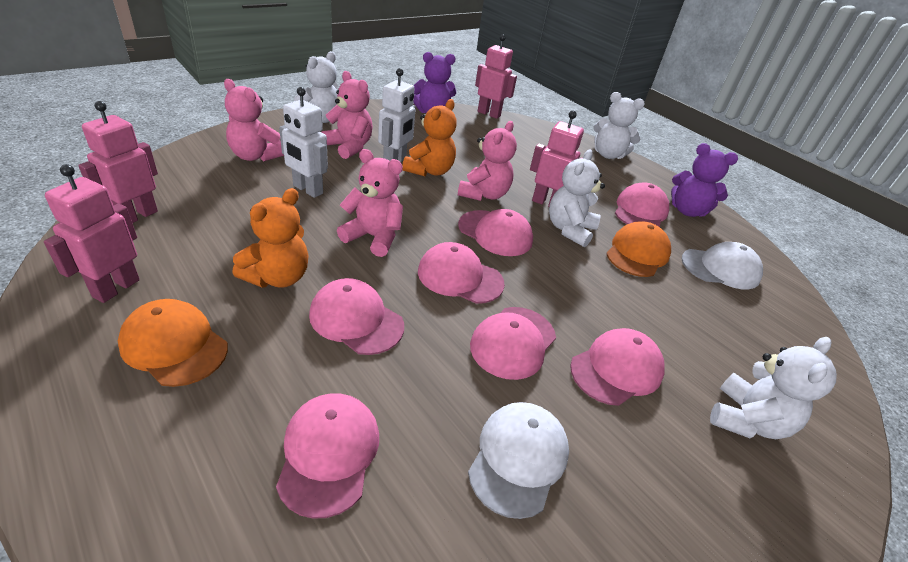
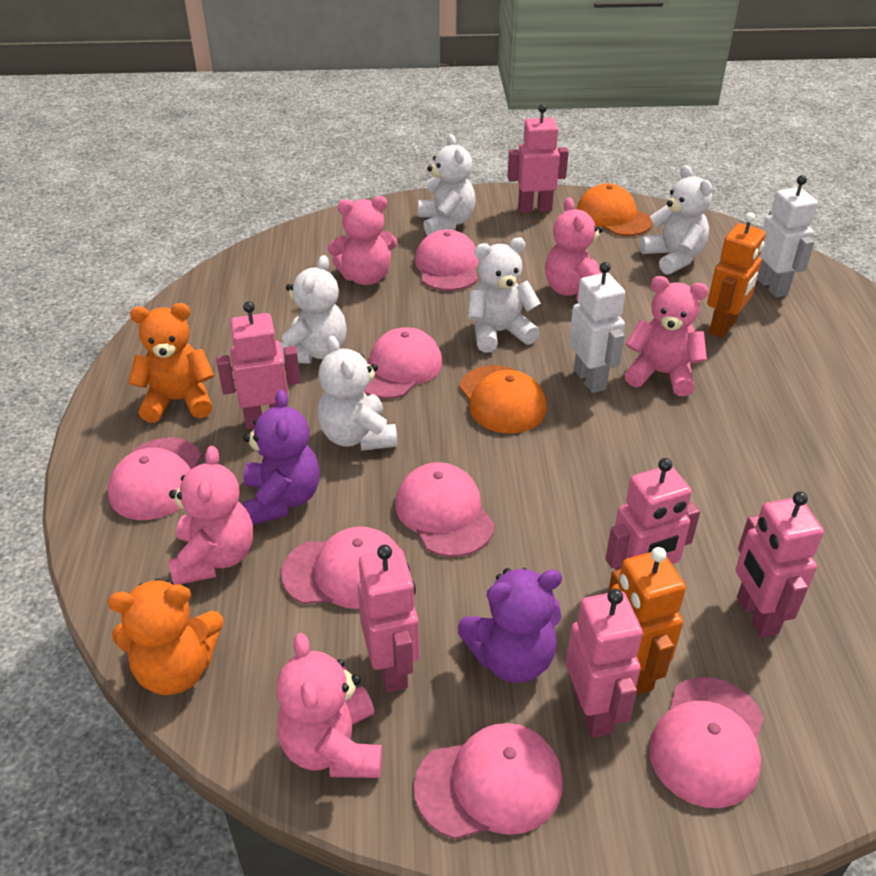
orange robot: none = 0 -> [608,547,686,695] [707,212,766,338] = 2
pink robot: [44,164,140,303] [78,101,158,223] [475,35,517,119] [530,111,584,207] = 4 -> [216,301,301,429] [358,545,419,693] [508,104,569,213] [566,589,643,738] [605,458,700,570] [736,491,824,638] = 6
pink teddy bear: [224,79,284,162] [322,71,373,159] [337,149,403,257] [458,121,517,201] = 4 -> [169,446,253,585] [276,633,382,778] [328,196,397,285] [545,198,603,301] [624,276,709,396] = 5
white cap: [468,402,569,519] [682,242,763,290] = 2 -> none = 0
white teddy bear: [294,51,338,123] [549,150,605,247] [593,92,645,159] [710,337,837,439] = 4 -> [280,255,347,364] [317,336,397,451] [418,134,476,235] [468,237,541,352] [640,165,712,275] = 5

